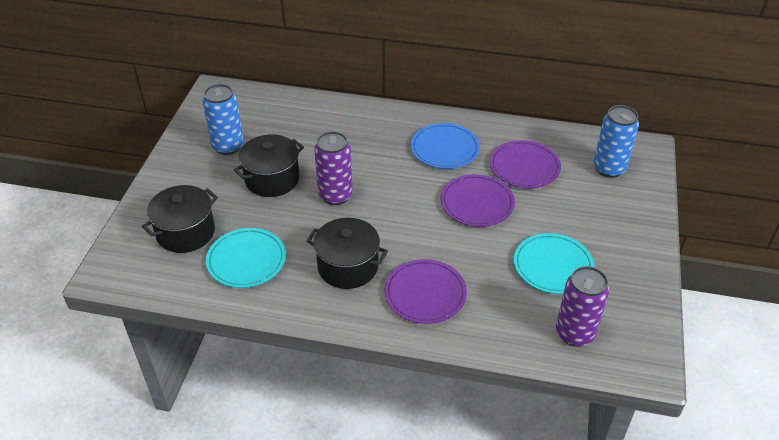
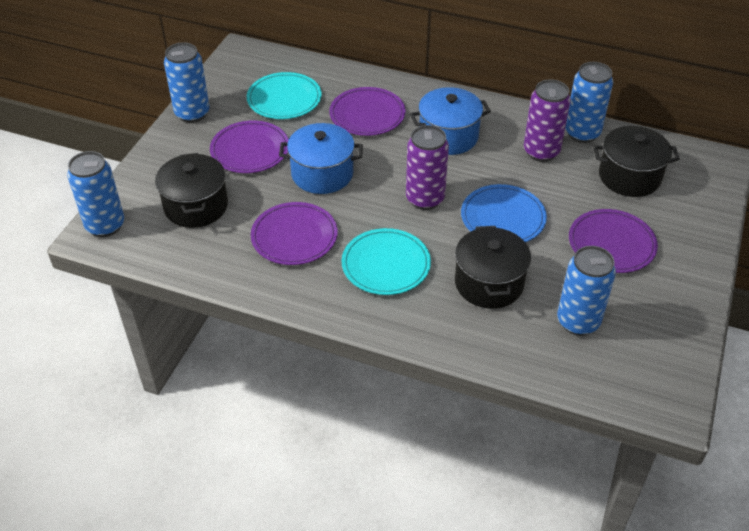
blue can: [202,84,244,155] [593,105,639,178] = 2 -> [67,151,124,237] [164,42,210,123] [557,246,616,336] [565,62,613,143] = 4
blue pot: none = 0 -> [279,123,363,194] [410,87,491,155] = 2
purple plate: [385,259,467,324] [441,174,515,227] [490,140,561,188] = 3 -> [210,121,289,173] [251,202,338,265] [329,87,406,136] [569,209,658,273] = 4

